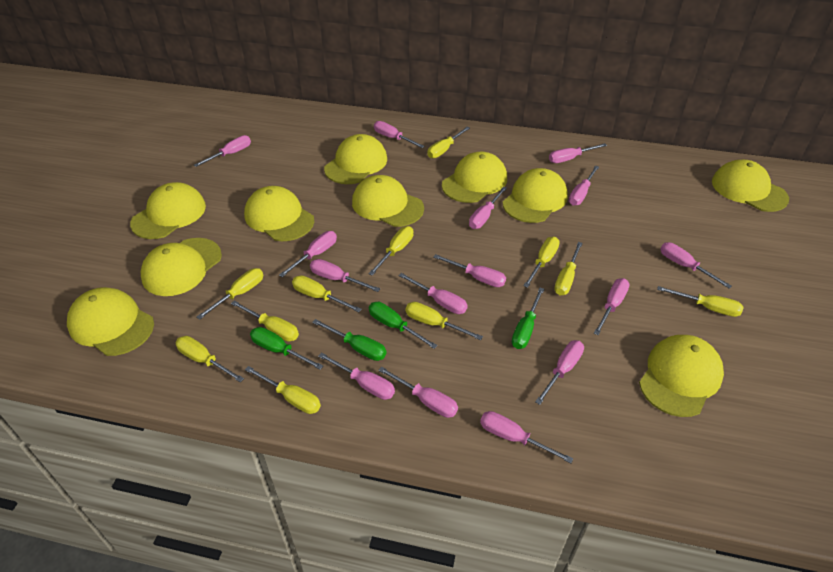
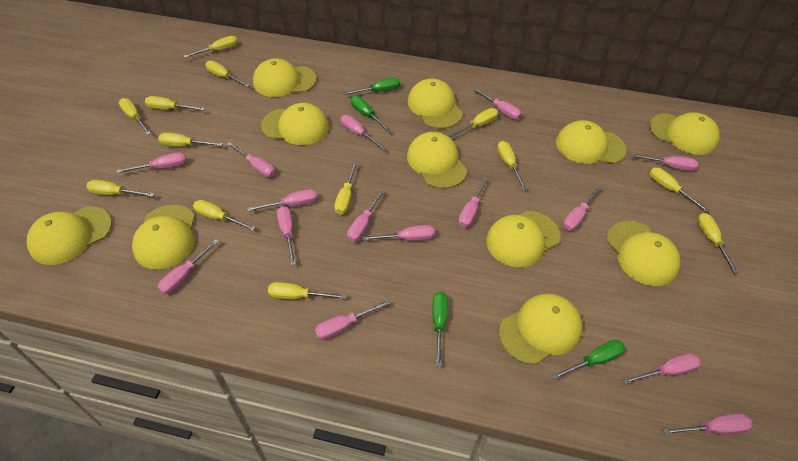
yellow cap: [67,287,154,356] [130,182,206,239] [141,238,222,296] [244,186,314,241] [324,134,387,184] [352,175,424,227] [442,152,507,203] [503,168,568,223] [639,335,724,417] [712,160,789,212] = 10 -> [27,206,112,265] [132,204,195,270] [253,58,317,97] [261,103,329,145] [407,132,467,189] [408,79,463,129] [486,211,560,267] [499,293,583,365] [556,120,626,164] [607,221,680,286] [649,112,720,155] = 11
yellow screwdriver: [176,336,244,382] [197,268,263,320] [231,300,299,342] [245,366,321,414] [292,275,362,312] [368,226,413,276] [405,302,483,340] [427,127,470,158] [523,237,560,288] [554,242,583,295] [657,286,744,317] = 11 -> [86,180,154,197] [119,98,151,135] [145,96,205,111] [158,133,223,146] [184,36,238,58] [193,200,255,231] [205,61,250,87] [268,282,346,300] [334,162,357,215] [449,108,498,137] [497,141,527,190] [650,167,709,212] [697,213,739,273] = 13

